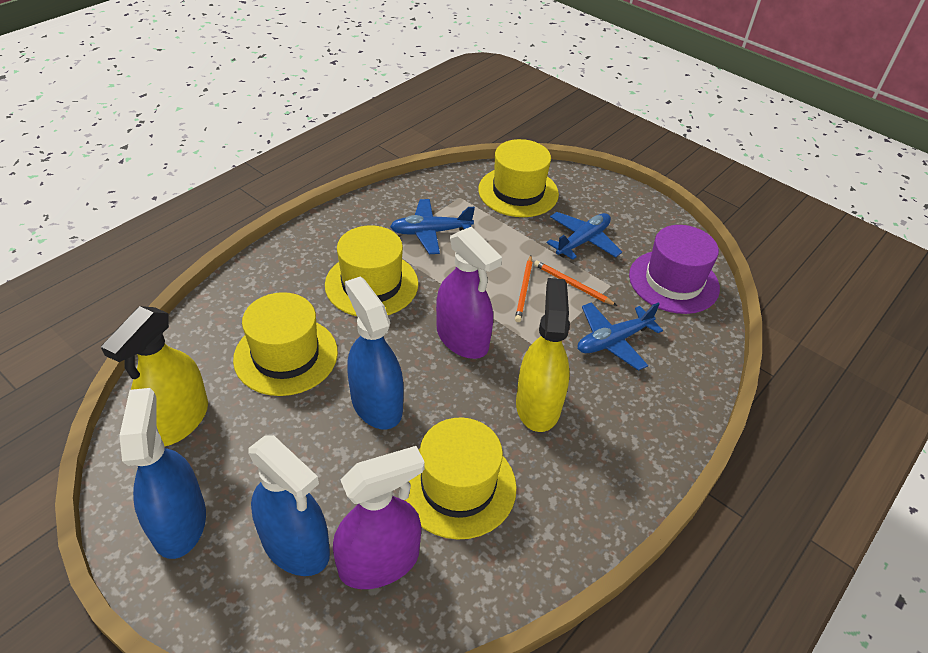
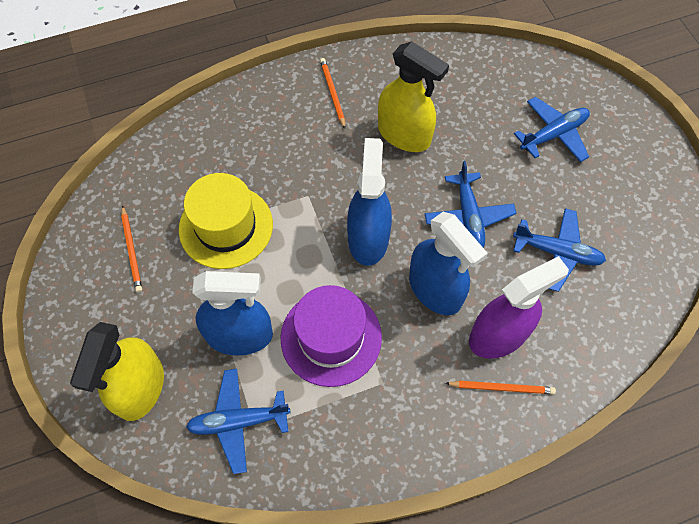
blue plane: [390,199,475,254] [547,212,622,260] [578,302,663,371] = 3 -> [186,369,291,474] [425,161,517,248] [513,208,606,292] [514,97,590,162] = 4
orange pencil: [515,255,533,322] [534,260,617,306] = 2 -> [121,205,142,293] [320,58,345,129] [445,381,556,394] = 3
purple spray bottle: [333,446,425,589] [436,227,502,359] = 2 -> [469,256,569,359] = 1
yellow hat: [233,292,338,396] [325,225,418,316] [404,417,517,540] [478,139,559,217] = 4 -> [179,173,273,269] = 1

